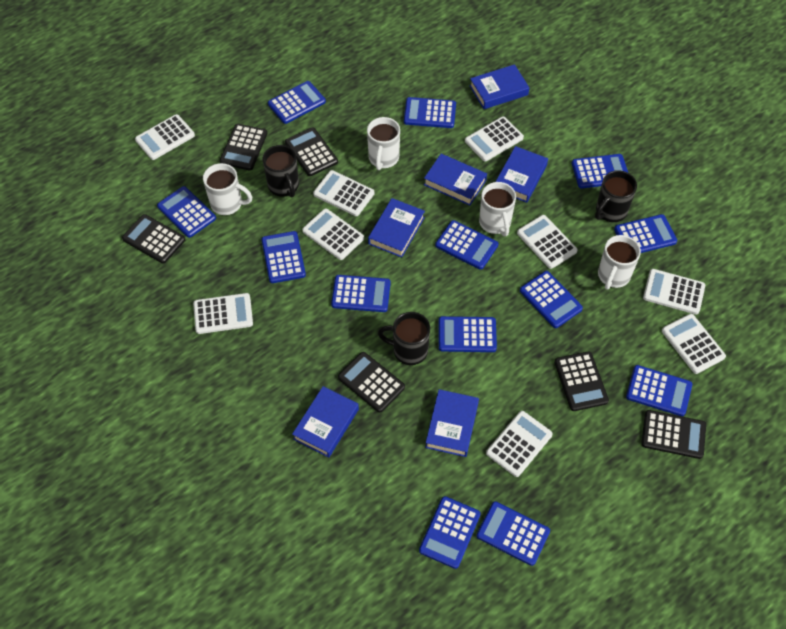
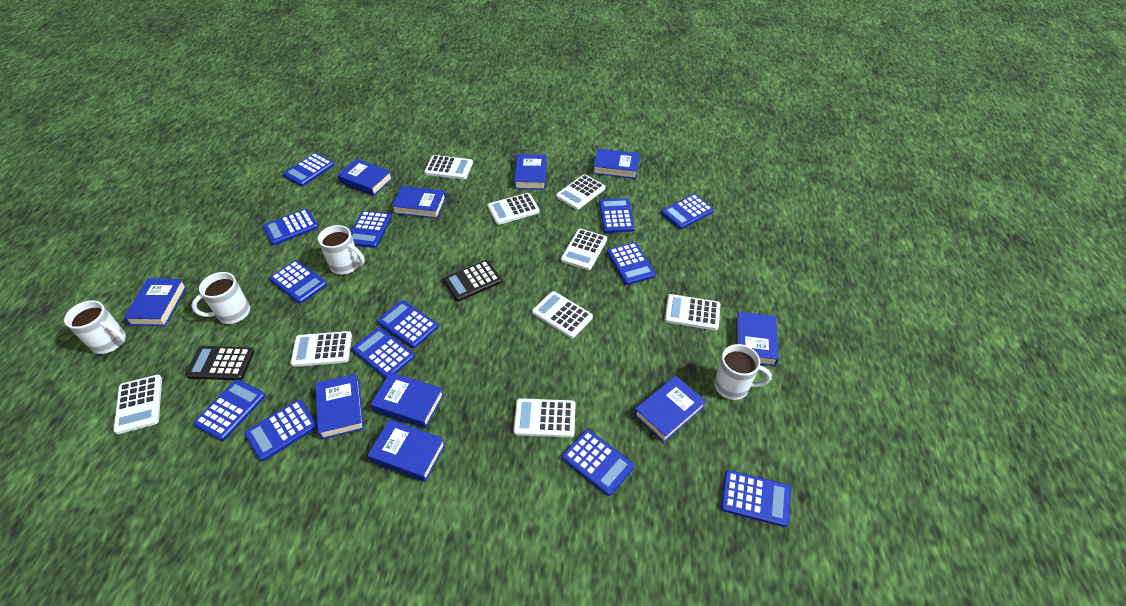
black calculator: [122,214,185,264] [220,124,267,170] [285,127,338,176] [338,352,405,412] [554,352,609,411] [641,410,706,459] = 6 -> [185,346,255,380] [443,260,502,301] = 2
black mug: [263,145,299,197] [378,312,430,365] [595,170,637,222] = 3 -> none = 0
blue book: [292,386,359,458] [368,198,425,258] [424,154,487,206] [425,389,479,457] [470,64,529,109] [496,146,548,203] = 6 -> [124,278,187,326] [315,374,364,439] [337,159,393,196] [368,419,446,482] [370,372,444,428] [392,186,446,218] [514,154,547,190] [593,148,640,179] [634,376,706,443] [736,312,779,366] = 10

